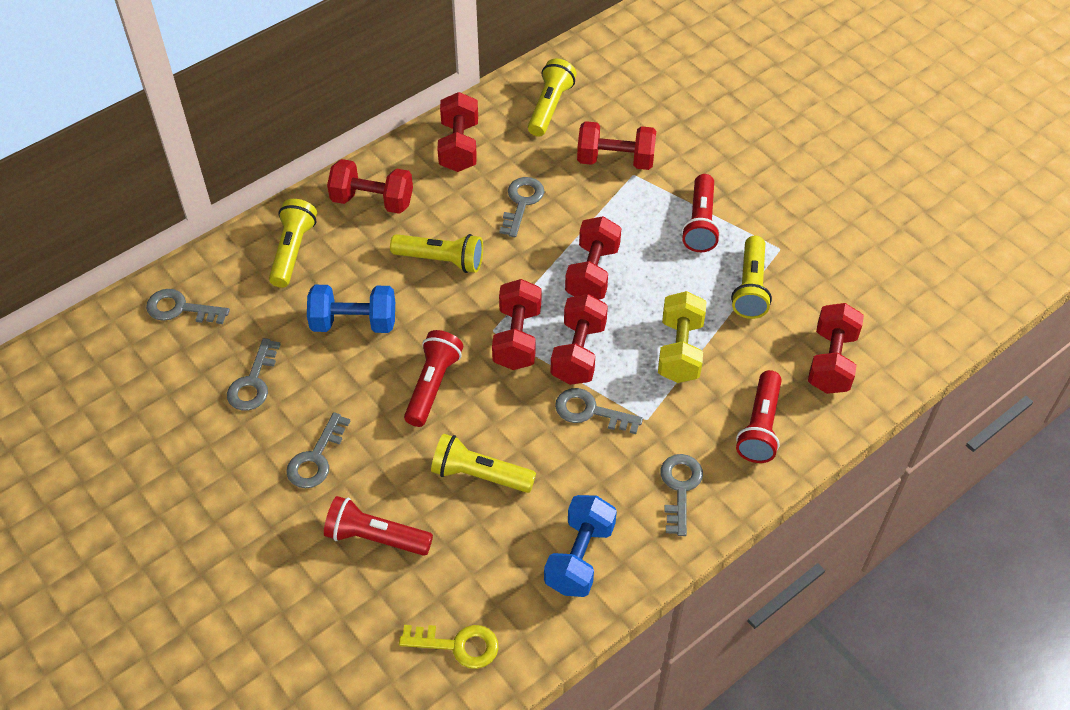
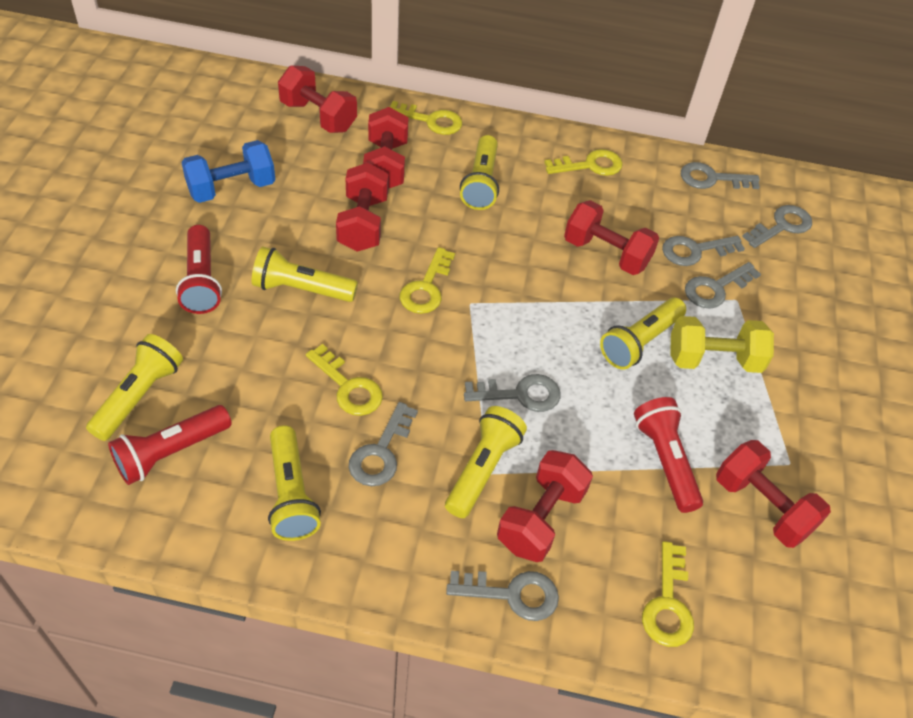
blue dumbbell: [307,285,395,333] [544,495,617,597] = 2 -> [181,140,275,203] = 1
grey key: [146,289,230,324] [227,338,281,411] [286,412,350,488] [500,177,545,237] [555,388,643,434] [661,454,703,536] = 6 -> [349,402,418,486] [446,571,559,621] [464,374,560,412] [662,236,745,266] [681,162,760,189] [685,262,761,309] [742,205,812,248] = 7
red dumbbell: [327,159,413,214] [437,92,478,172] [492,279,541,370] [551,294,608,385] [565,216,621,299] [577,121,656,170] [808,303,864,394] = 7 -> [278,65,357,133] [336,163,389,252] [363,107,409,189] [497,450,593,562] [564,200,659,275] [716,440,831,548] = 6
red flashlight: [324,496,433,556] [404,330,463,427] [681,174,720,252] [736,370,782,463] = 4 -> [108,405,232,485] [176,225,222,314] [634,397,703,513] = 3
yellow flashlight: [269,199,317,288] [390,234,483,273] [431,434,536,493] [528,59,577,137] [731,236,772,319] = 5 -> [86,334,183,441] [252,247,358,302] [268,425,321,541] [445,406,527,518] [460,135,499,210] [600,298,686,370] = 6
yellow key: [399,625,499,669] = 1 -> [306,344,383,416] [390,101,462,135] [400,247,455,314] [544,149,623,176] [642,541,694,647] = 5

